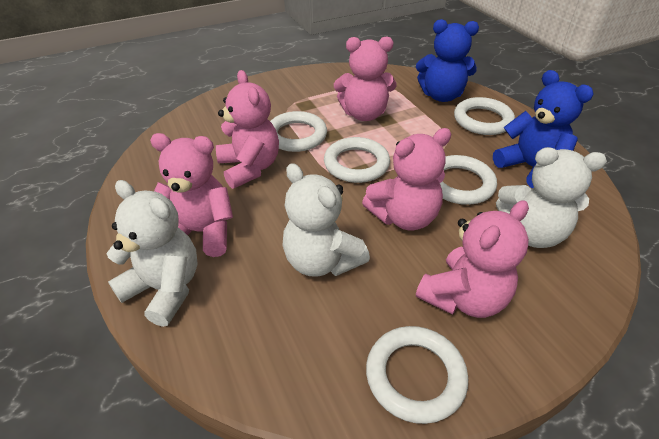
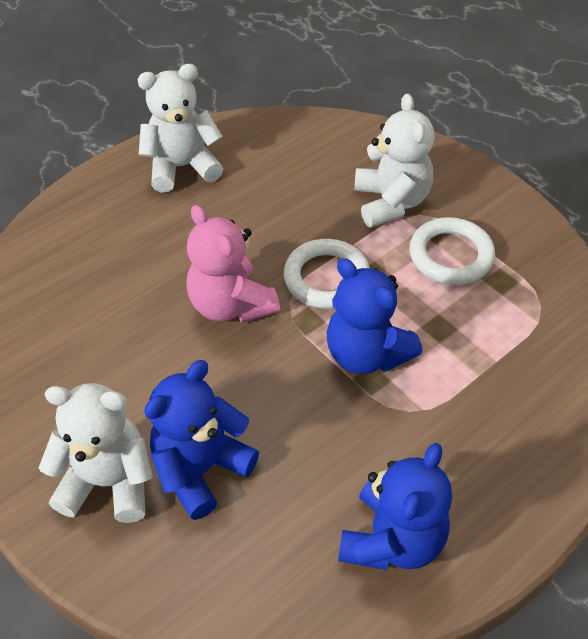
blue teddy bear: [416,19,479,102] [493,70,594,188] = 2 -> [144,360,259,520] [327,258,422,374] [338,443,452,570] = 3
pink teddy bear: [150,133,233,257] [216,70,279,189] [334,36,396,121] [362,128,452,230] [416,200,529,318] = 5 -> [186,205,280,323] = 1
white ring: [270,111,327,152] [324,137,390,183] [366,326,468,424] [440,155,497,205] [454,97,515,135] = 5 -> [284,239,370,309] [409,217,495,285] = 2

